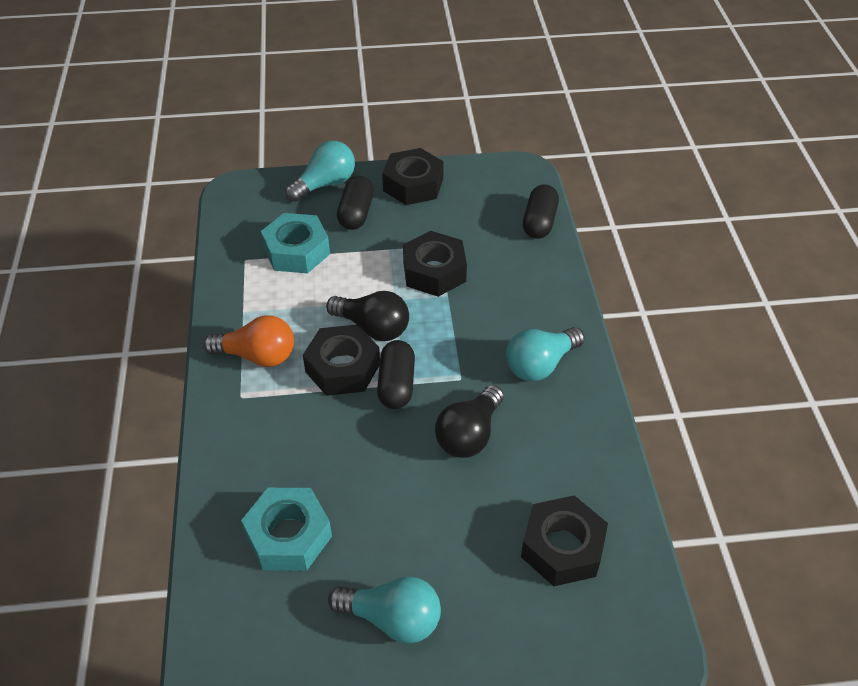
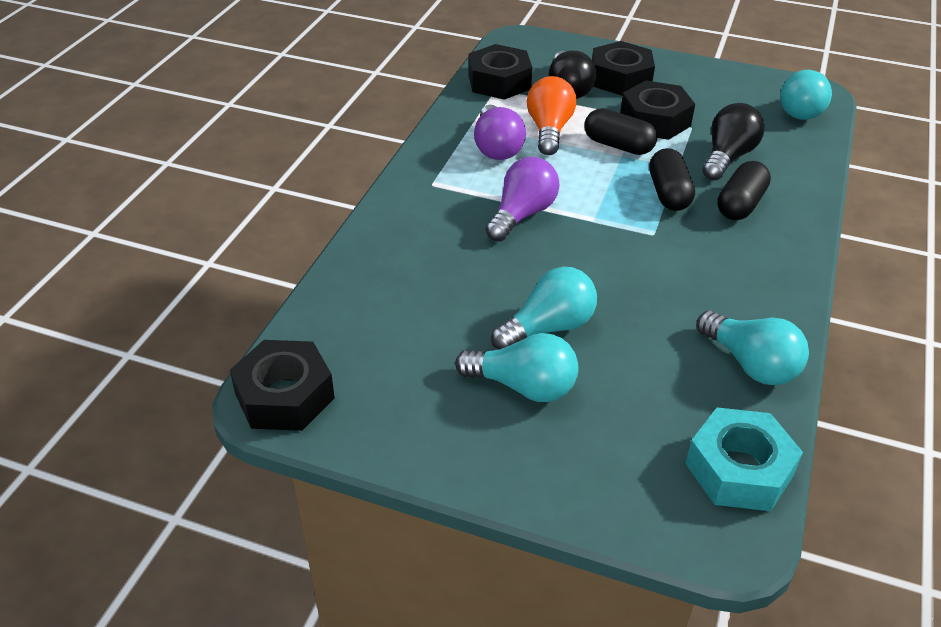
purple light bulb: none = 0 -> [474,105,526,160] [485,157,559,241] = 2
turquoise light bulb: [285,141,355,202] [328,576,441,644] [506,327,585,381] = 3 -> [455,333,578,402] [491,267,597,350] [697,310,809,385] [780,70,832,120] = 4
turquoise nut: [241,488,332,571] [261,213,330,273] = 2 -> [685,407,803,511] = 1

